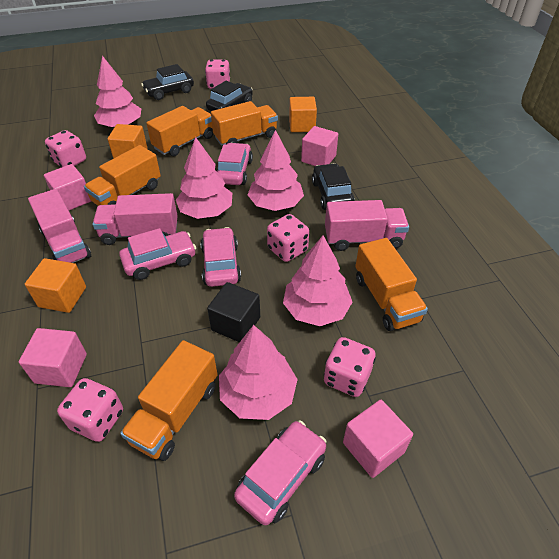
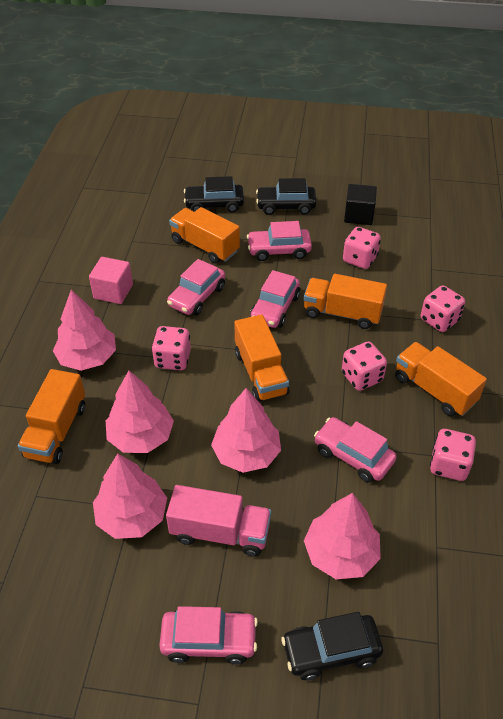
orange cube: [25,258,86,313] [108,124,147,159] [289,97,317,132] = 3 -> none = 0
pink car: [119,228,196,280] [200,227,241,287] [216,143,253,185] [234,420,326,525] = 4 -> [159,606,258,664] [167,259,225,316] [247,221,312,261] [250,270,300,328] [314,417,397,483] = 5
pink cube: [19,328,87,387] [44,164,91,210] [301,126,338,166] [343,400,413,478] = 4 -> [89,257,133,304] = 1
pink truck: [28,189,91,263] [92,193,178,245] [325,200,409,251] = 3 -> [166,485,271,557] = 1

